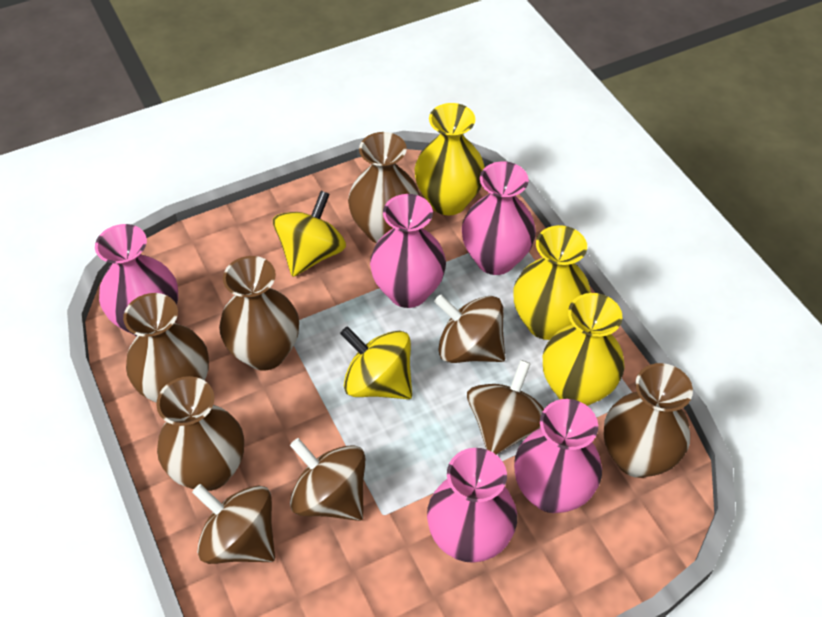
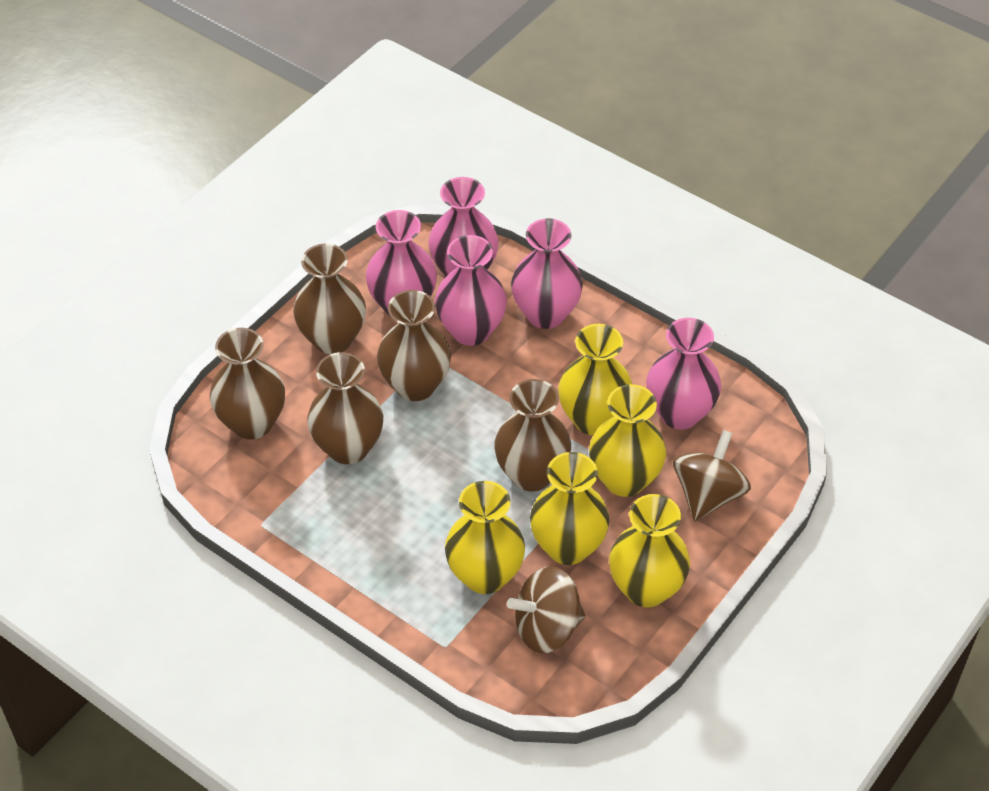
brown spinning top: [192,484,275,564] [290,438,365,521] [434,295,505,363] [467,360,544,455] = 4 -> [507,566,585,653] [673,430,751,521] = 2
yellow spinning top: [273,191,346,277] [340,326,412,399] = 2 -> none = 0
yellow vase: [414,103,485,215] [513,225,591,340] [543,293,625,406] = 3 -> [445,481,525,594] [530,452,610,565] [558,324,632,435] [589,384,666,497] [609,494,690,607] = 5

